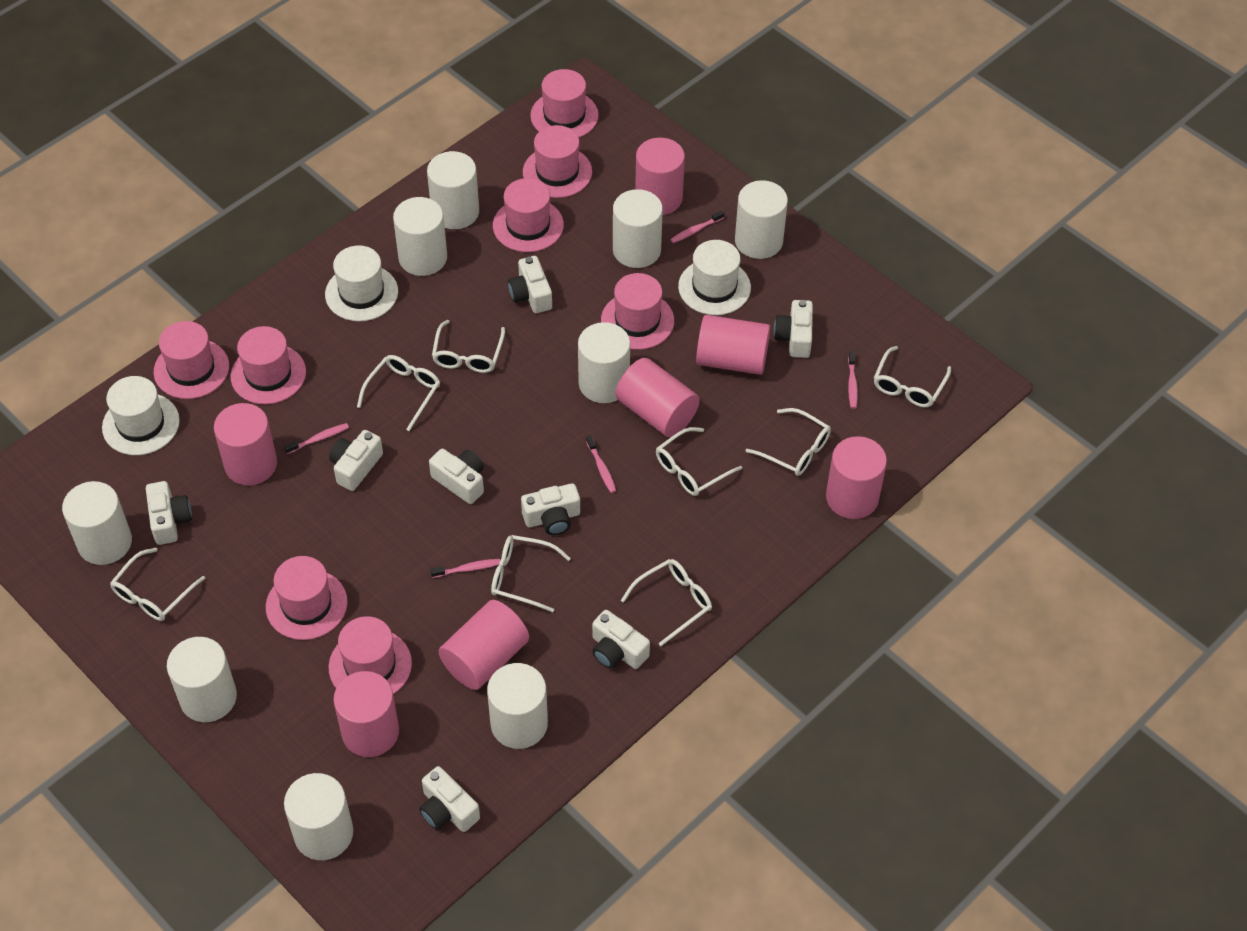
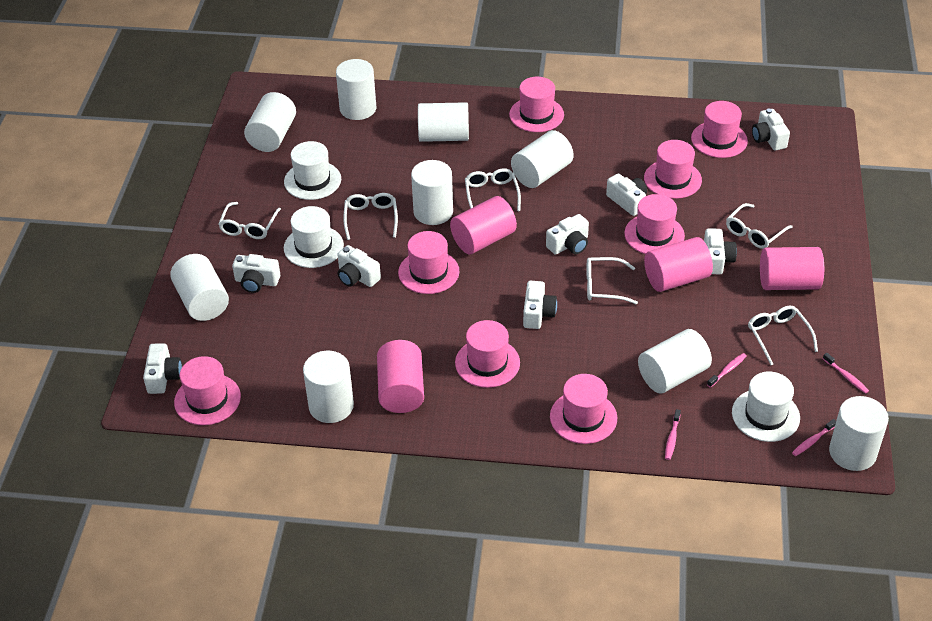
pink cylinder: [214,403,277,485] [334,671,399,757] [438,600,529,690] [616,358,699,437] [635,138,685,215] [696,315,770,375] [826,436,887,519] = 7 -> [377,340,424,413] [450,196,517,254] [644,237,713,292] [760,247,824,290] = 4
pink toothbrush: [284,423,349,454] [430,559,500,578] [586,435,616,493] [670,210,724,243] [848,351,858,409] = 5 -> [665,409,681,460] [707,353,747,388] [792,419,836,456] [823,353,869,394] = 4
white glasses: [110,548,205,621] [357,355,440,431] [432,320,505,373] [491,535,571,612] [621,559,712,646] [656,427,742,496] [746,408,831,476] [874,346,951,407] = 8 -> [218,202,281,239] [343,193,398,240] [465,168,521,211] [586,257,638,304] [726,203,792,249] [748,306,818,365] = 6

